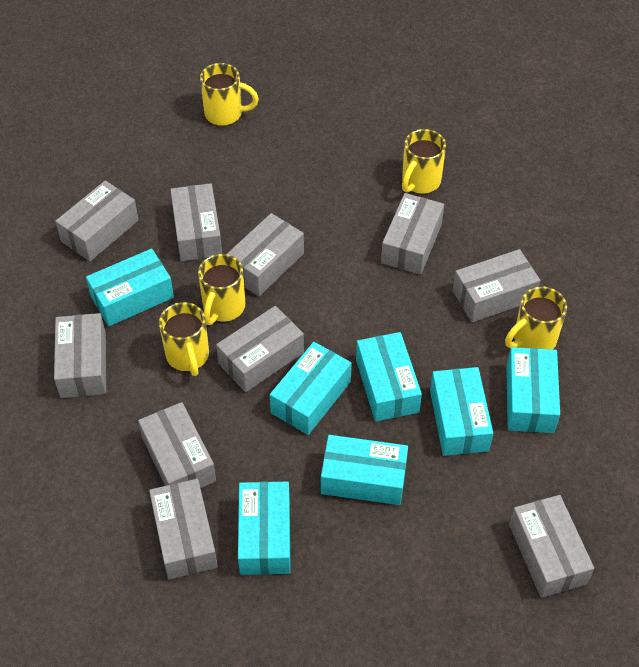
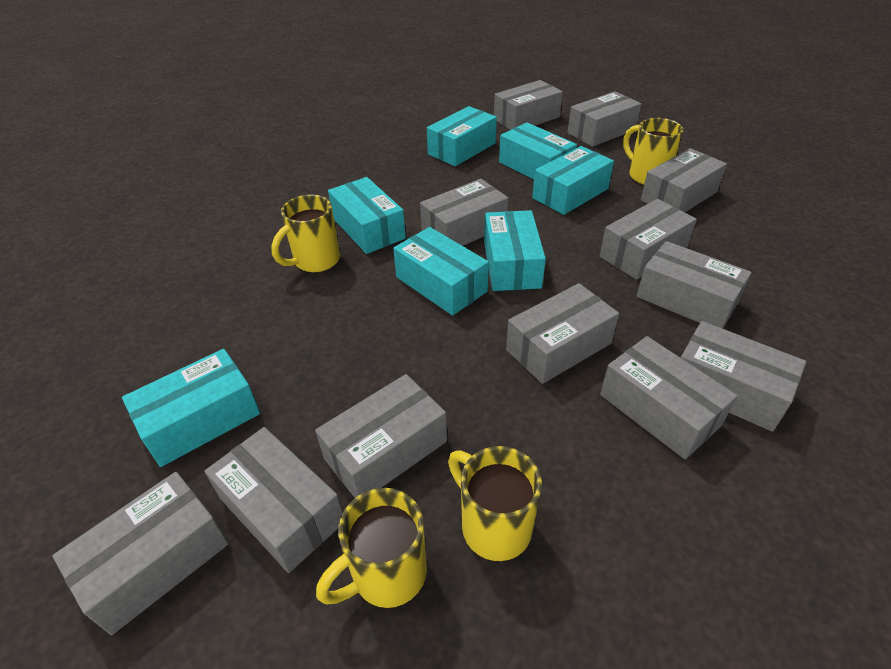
grey box: [54,313,106,398] [55,181,139,261] [138,402,216,488] [149,479,218,580] [170,183,222,261] [216,306,304,392] [227,213,304,296] [381,193,444,275] [453,249,541,322] [509,495,594,598] = 10 -> [52,472,229,635] [205,427,343,573] [315,374,447,498] [420,179,508,246] [494,80,563,130] [506,283,619,384] [568,91,641,147] [600,199,697,280] [600,336,737,459] [636,241,752,329] [641,148,727,212] [681,321,806,432] = 12
yellow mug: [159,302,209,376] [198,254,245,325] [200,63,259,125] [402,129,446,193] [505,286,567,350] = 5 -> [271,195,340,272] [316,488,427,608] [448,446,542,561] [623,118,684,185] = 4

